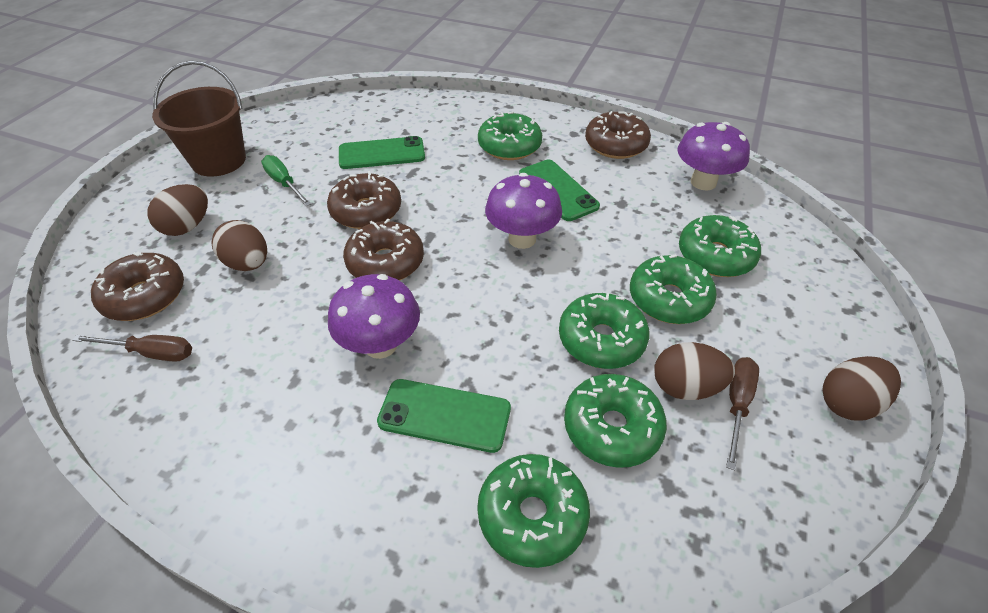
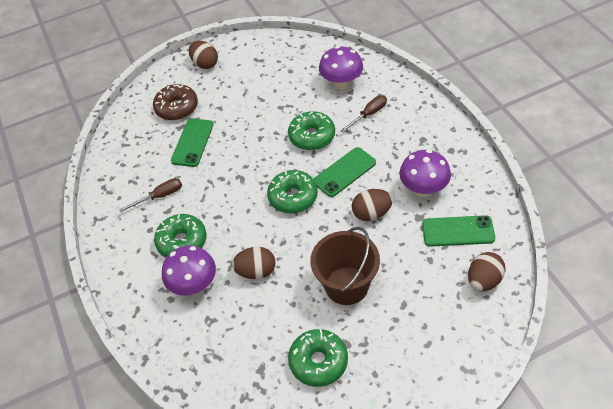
brown donut: [91,251,184,321] [327,171,401,229] [343,219,424,281] [585,111,651,159] = 4 -> [153,84,198,120] = 1
green donut: [477,454,590,568] [478,111,542,160] [559,293,649,369] [564,374,667,468] [630,254,717,324] [679,215,761,277] = 6 -> [154,214,207,258] [267,170,318,213] [288,111,335,150] [288,329,348,387] = 4
green screwdriver: [261,155,311,206] = 1 -> none = 0

